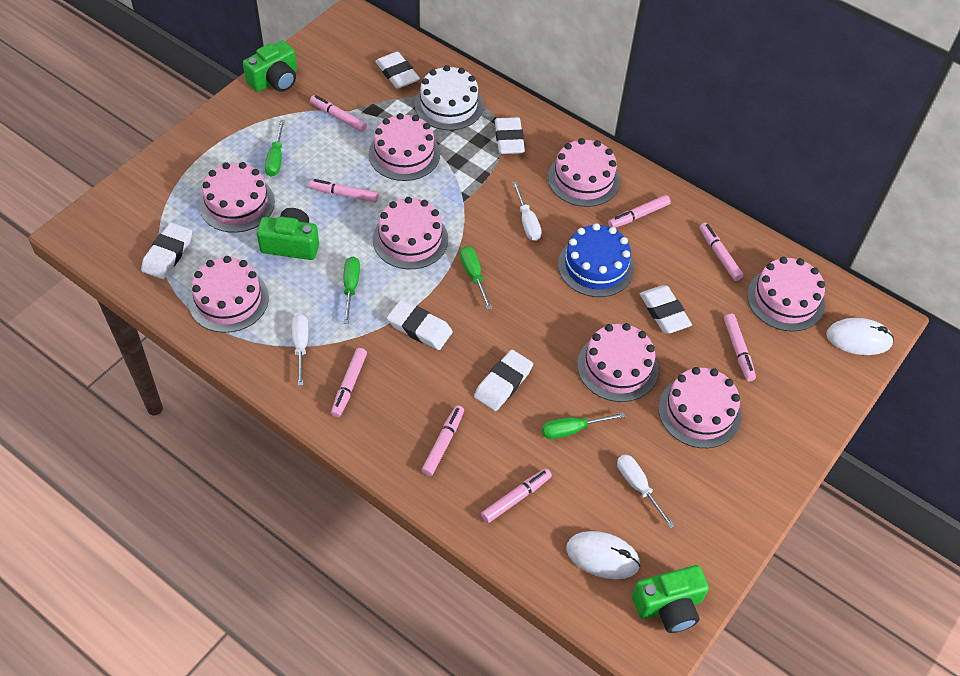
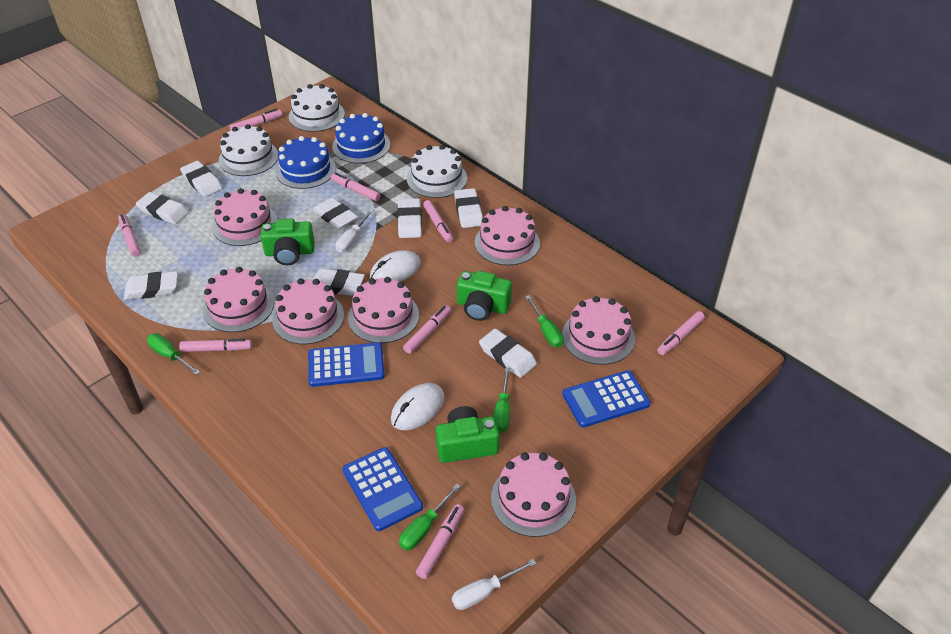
blue cake: [558,223,634,297] = 1 -> [275,136,336,189] [332,113,390,164] = 2
blue calculator: none = 0 -> [308,342,385,387] [342,447,423,531] [562,370,650,428] = 3
pink cake: [189,256,269,333] [199,162,275,233] [369,113,440,181] [373,197,448,269] [548,138,620,207] [577,323,658,402] [658,367,742,448] [747,257,825,332] = 8 -> [203,267,274,332] [212,188,277,246] [272,278,344,345] [348,277,419,343] [475,206,540,265] [491,452,576,537] [562,296,635,365] = 7
white cake: [414,65,484,130] = 1 -> [219,124,278,176] [289,84,345,132] [407,145,467,198] = 3
white eraser: [141,222,192,279] [375,52,420,89] [387,300,453,350] [474,350,533,411] [495,117,525,154] [640,286,692,333] = 6 -> [124,271,178,300] [136,192,189,224] [180,161,222,197] [313,197,358,229] [313,269,365,296] [397,198,422,238] [454,188,483,228] [479,329,537,378] = 8
white screwdriver: [292,314,308,386] [512,181,542,241] [617,454,675,528] = 3 -> [336,210,373,253] [452,559,537,610] = 2

